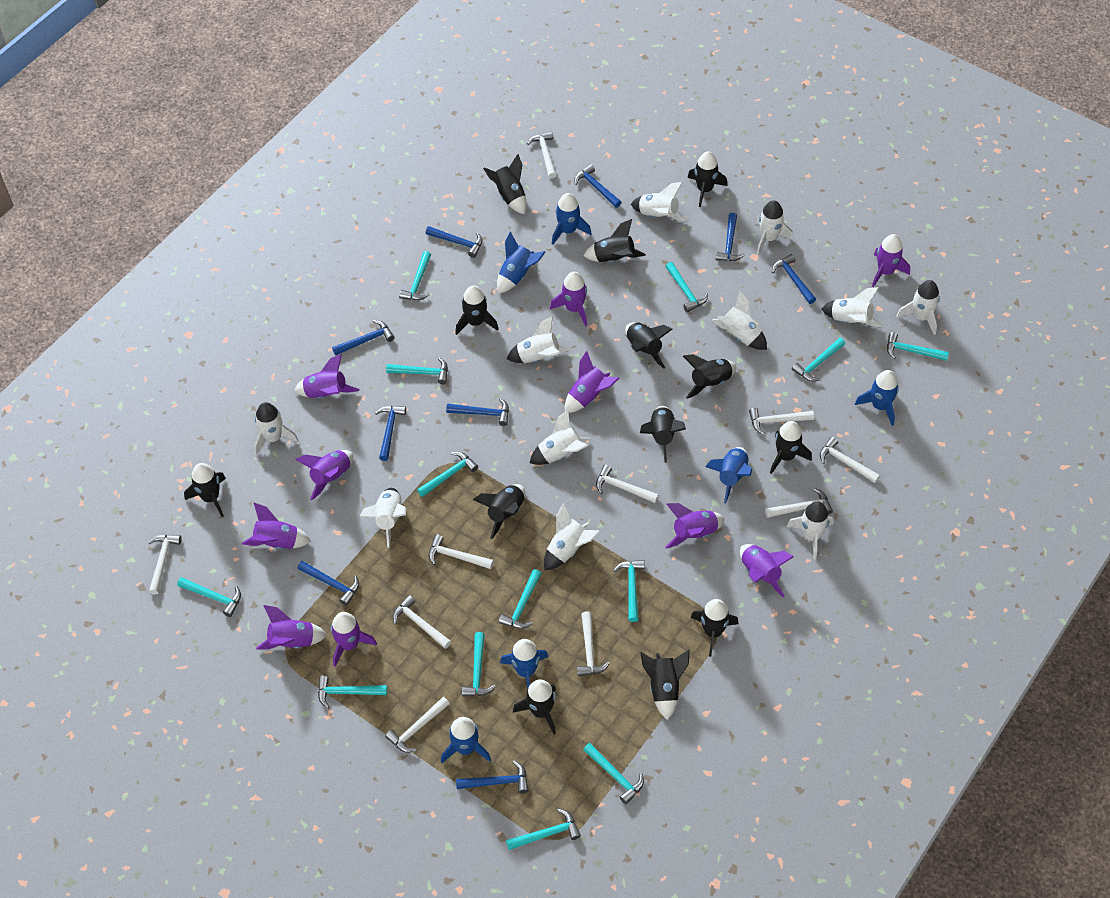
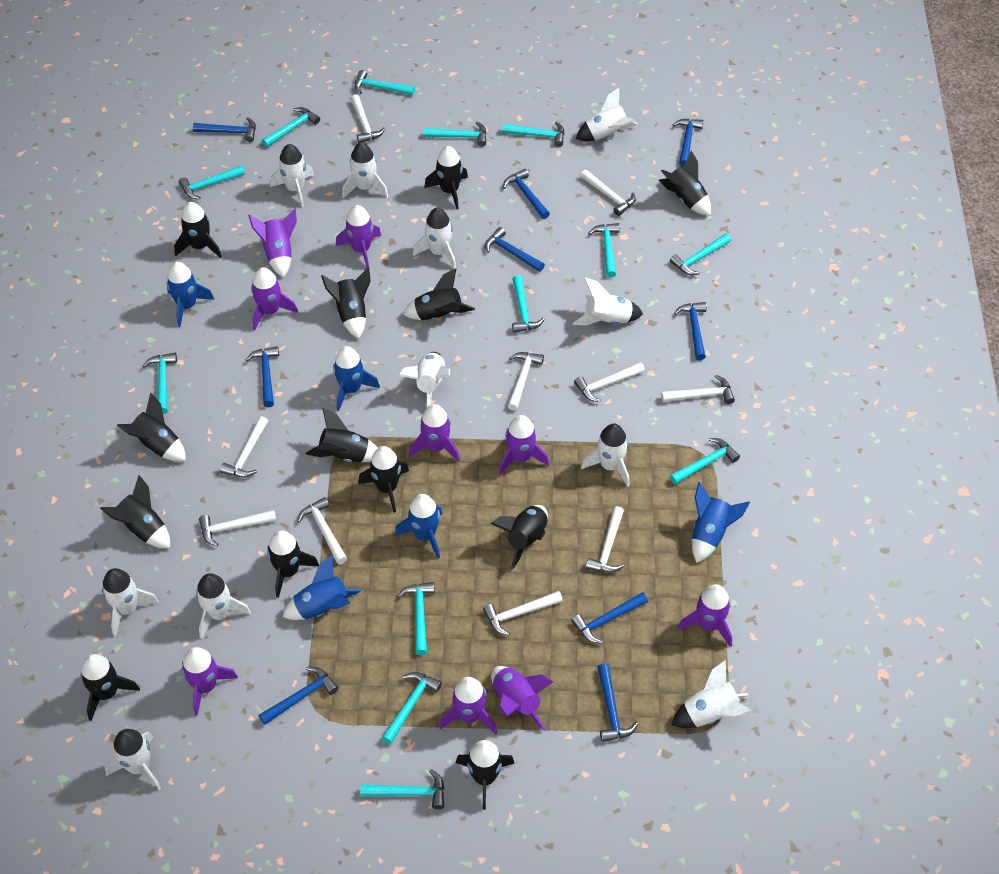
blue rocket: [441,717,491,763] [497,231,546,294] [500,639,548,689] [552,193,591,245] [705,447,752,503] [855,370,899,426] = 6 -> [167,262,214,327] [283,555,361,620] [333,346,380,411] [395,494,442,559] [692,482,750,563] = 5
purple rocket: [242,503,311,550] [256,605,327,650] [294,354,359,399] [295,450,353,501] [331,612,377,667] [550,272,587,326] [565,351,619,413] [665,503,725,549] [740,544,794,597] [872,234,910,287] = 10 -> [182,647,238,716] [248,209,297,278] [251,267,298,330] [336,205,381,268] [409,404,460,462] [439,677,497,734] [491,666,553,731] [498,415,549,475] [678,584,732,647] = 9

